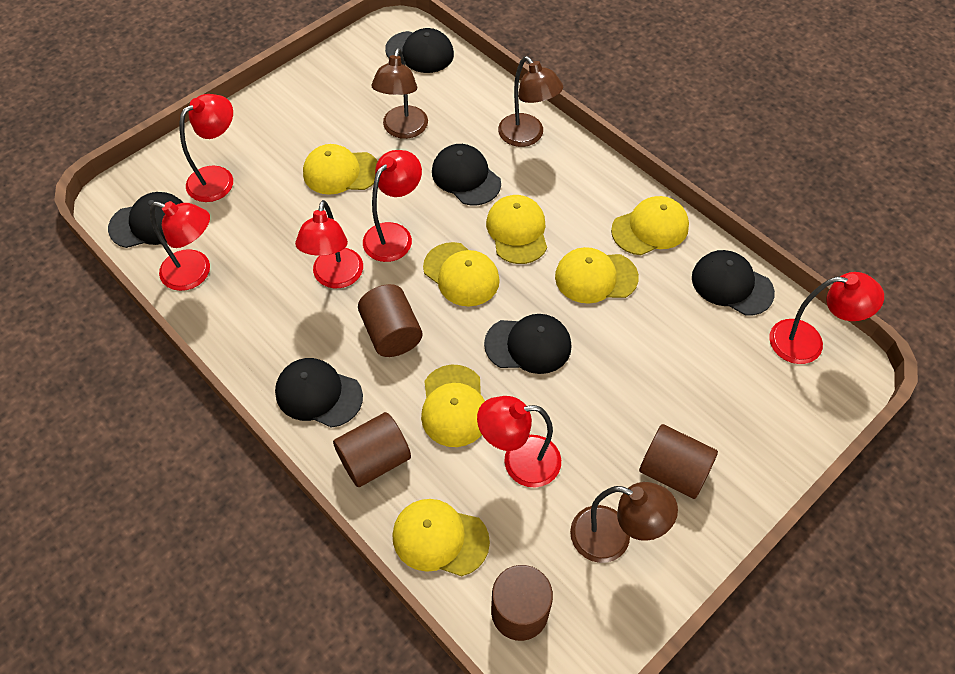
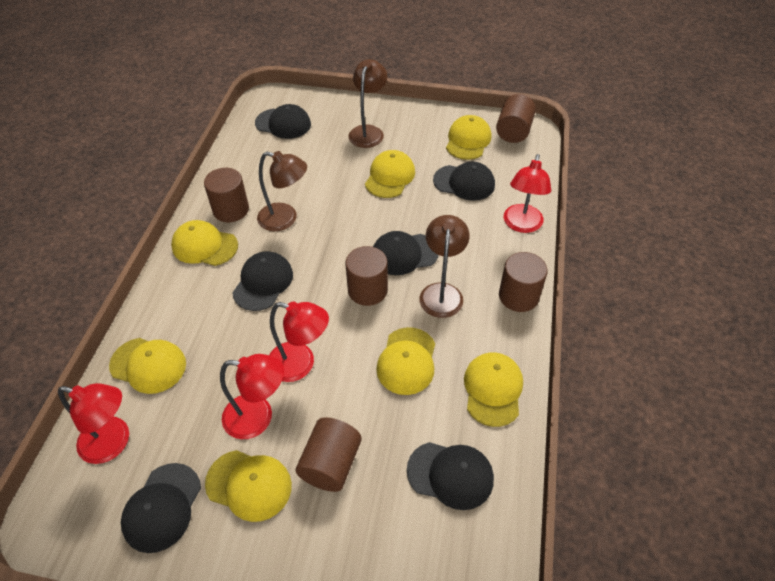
brown cylinder: [333,412,411,487] [358,284,422,357] [491,565,553,641] [639,424,718,499] = 4 -> [204,168,249,222] [296,417,362,492] [345,246,388,306] [496,94,536,143] [499,252,548,312] = 5
red lamp: [150,201,210,291] [180,94,233,202] [295,200,363,288] [363,150,422,262] [477,396,561,487] [769,272,884,364] = 6 -> [58,383,129,464] [220,354,284,439] [269,301,329,382] [504,154,551,233] = 4

